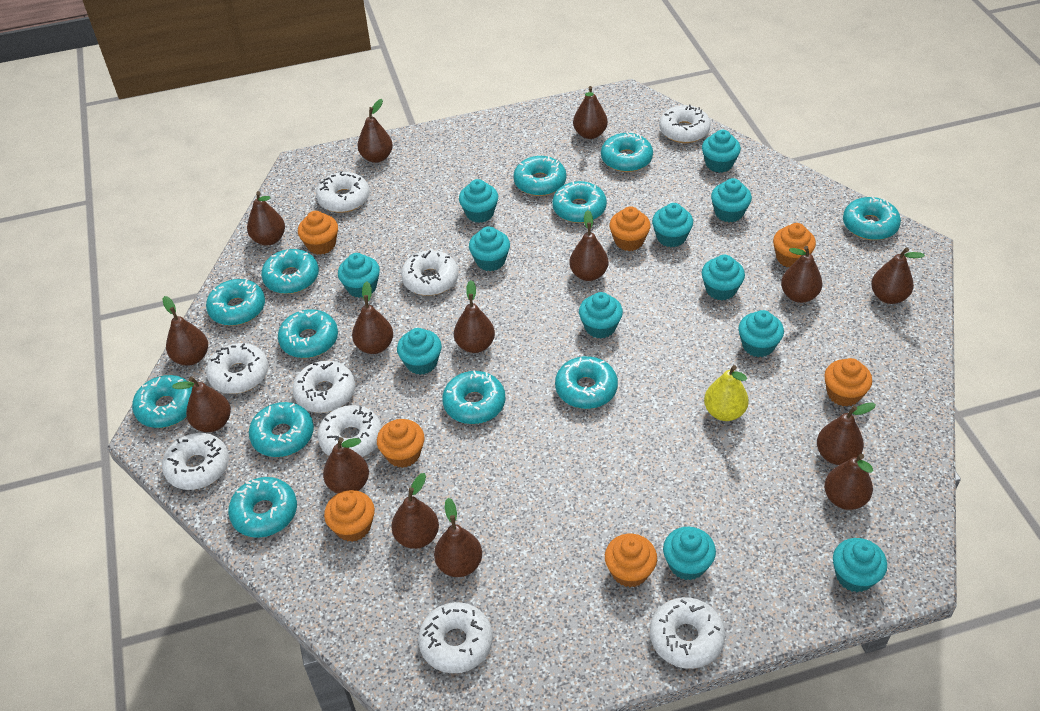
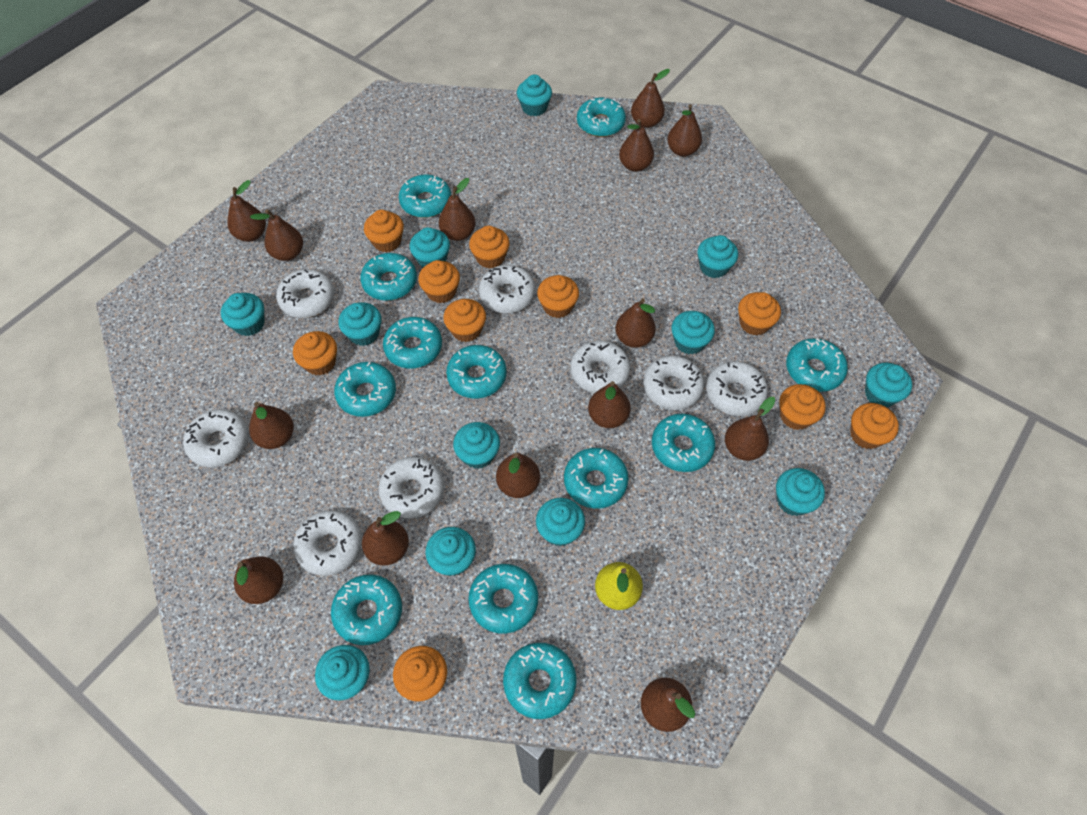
brown pear: [162,296,208,366] [172,377,231,432] [247,191,285,246] [323,437,369,494] [352,282,393,354] [357,99,393,163] [391,473,439,549] [434,498,482,577] [454,280,495,353] [569,210,609,281] [573,86,608,139] [781,246,823,303] [817,403,876,465] [824,454,873,510] [871,247,925,304] = 15 -> [227,180,266,242] [234,556,283,604] [249,402,294,449] [250,209,303,261] [362,511,409,565] [439,178,476,241] [496,453,540,498] [588,381,631,428] [615,298,656,348] [619,119,654,172] [631,69,670,128] [641,678,695,732] [667,104,702,157] [725,397,775,461] = 14
orange cupcake: [298,211,338,255] [324,490,375,542] [377,419,425,468] [605,534,657,587] [609,206,650,251] [773,223,816,268] [824,358,872,407] = 7 -> [293,331,337,375] [364,210,404,252] [393,646,447,701] [418,260,460,303] [443,299,486,342] [469,226,510,268] [537,275,579,318] [738,292,781,336] [779,384,826,430] [850,403,899,449] = 10
white donut: [162,433,229,490] [206,343,268,394] [292,361,355,413] [316,172,370,213] [318,405,382,457] [401,250,459,296] [418,602,493,673] [650,597,725,669] [659,104,711,143] = 9 -> [183,409,249,467] [276,269,334,318] [293,510,362,576] [378,457,444,518] [479,265,535,313] [571,341,630,393] [643,355,704,410] [706,361,768,416] = 8

